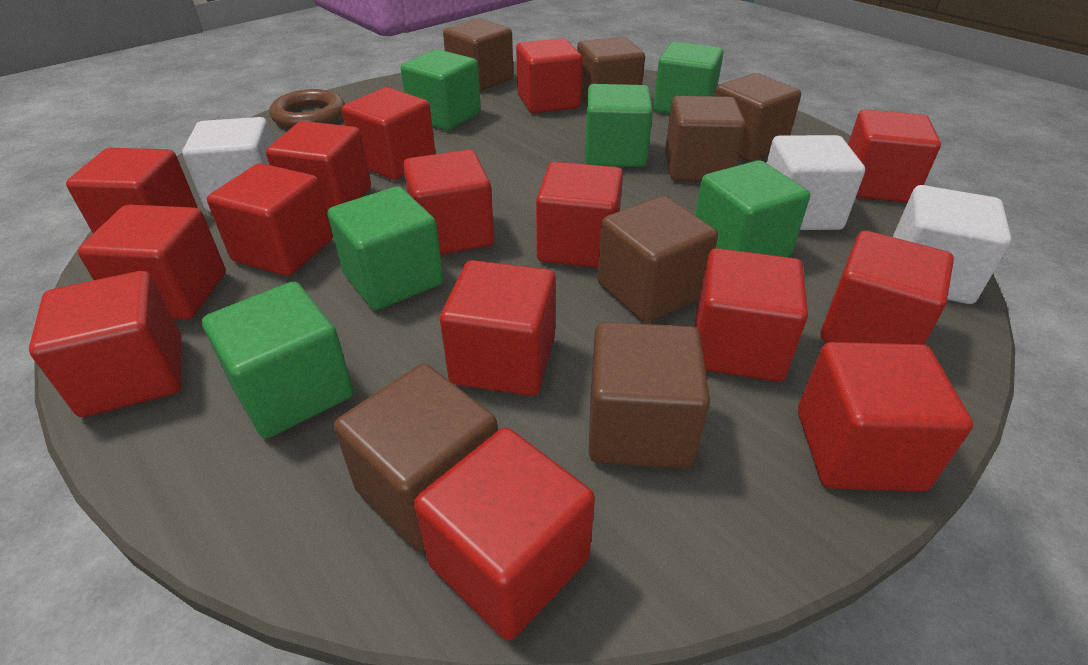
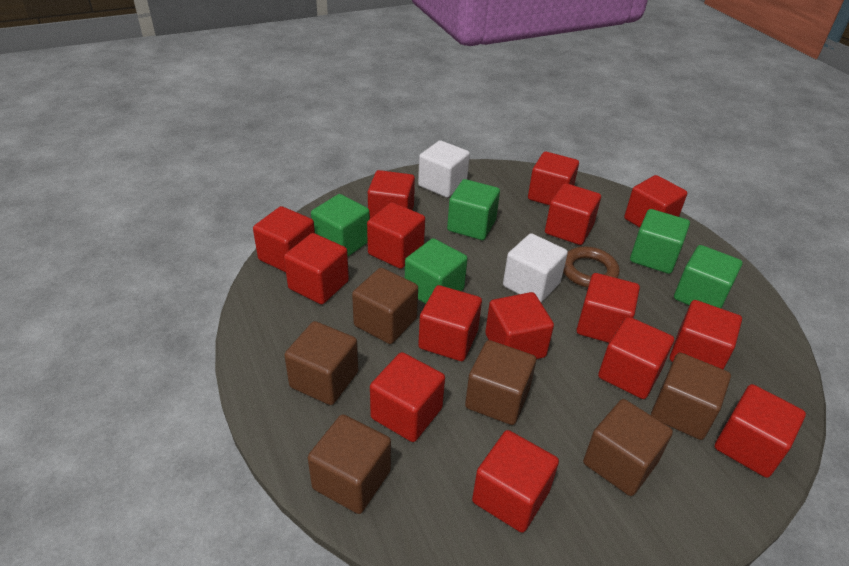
brown cube: [334,364,498,552] [443,19,513,91] [577,37,645,104] [589,322,710,469] [598,196,718,323] [665,96,746,181] [715,73,801,161] = 7 -> [284,321,358,405] [308,414,391,514] [352,268,418,344] [465,340,536,425] [583,399,673,496] [651,353,731,440] = 6
green cube: [202,282,354,438] [328,186,444,310] [401,49,481,130] [585,84,653,167] [653,42,723,114] [695,160,810,257] = 6 -> [311,194,370,256] [405,238,468,304] [447,179,500,240] [630,209,690,274] [674,245,742,308] = 5
white cube: [182,117,273,211] [767,135,865,230] [893,185,1012,304] = 3 -> [418,140,470,198] [503,233,568,303] = 2

